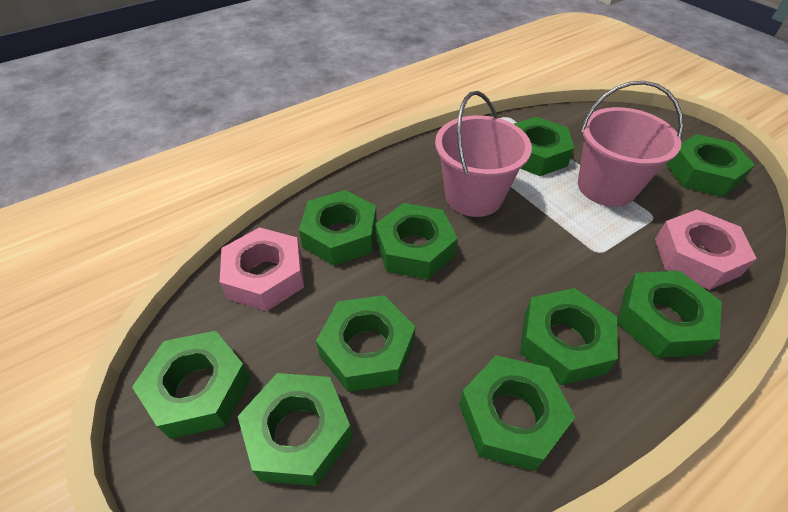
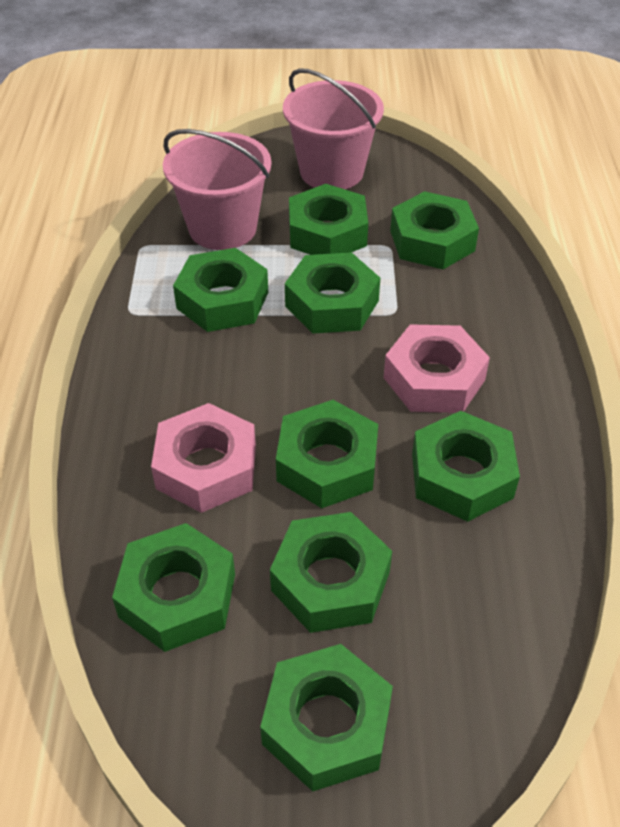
green nut: [132,331,251,439] [238,373,353,486] [299,190,377,266] [316,295,415,392] [375,203,458,280] [459,355,575,471] [514,117,574,176] [520,288,618,385] [617,271,722,358] [666,134,755,197] = 10 -> [112,523,235,652] [173,248,268,332] [260,644,393,792] [270,512,392,633] [276,400,378,508] [285,252,380,334] [289,184,368,255] [390,191,479,269] [412,411,520,522] = 9

